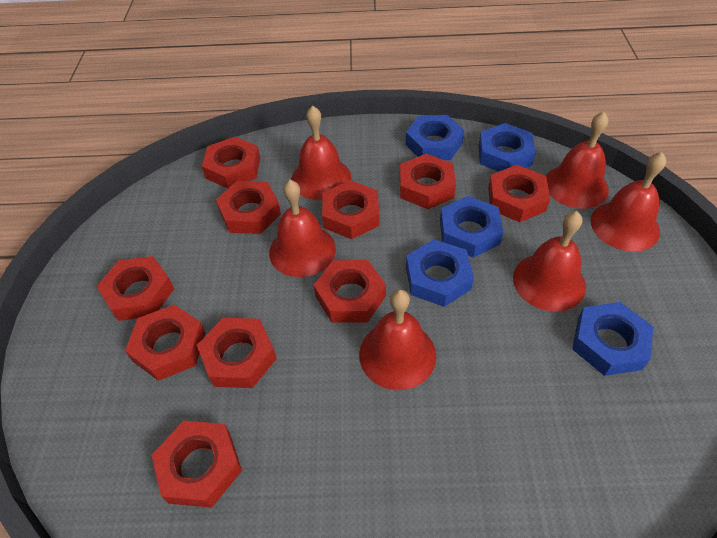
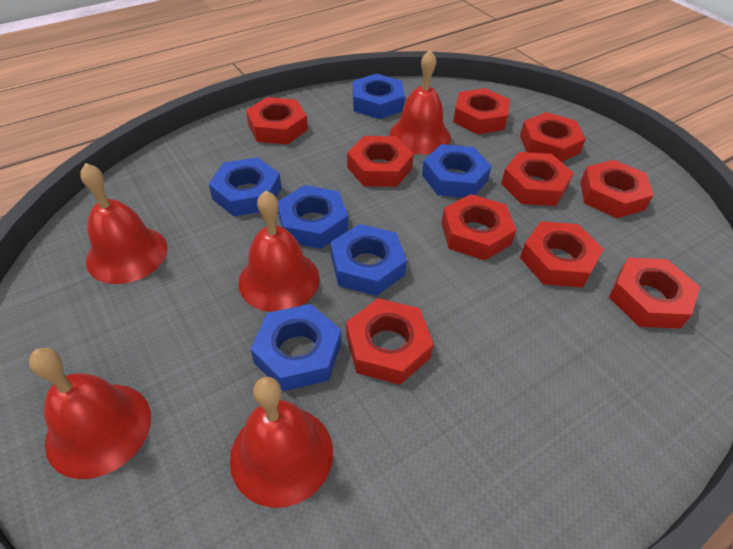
blue nut: [406,115,464,160] [406,239,474,307] [440,196,503,258] [479,123,536,172] [572,302,653,376] = 5 -> [209,157,281,216] [251,304,341,391] [278,185,348,249] [331,224,407,296] [353,74,405,119] [422,144,492,198] = 6
red bell: [269,180,336,277] [291,106,351,200] [359,289,436,390] [513,211,586,312] [546,112,609,209] [591,152,666,252] = 6 -> [29,348,151,479] [80,163,167,284] [230,377,333,508] [239,190,320,312] [390,50,451,154] = 5

